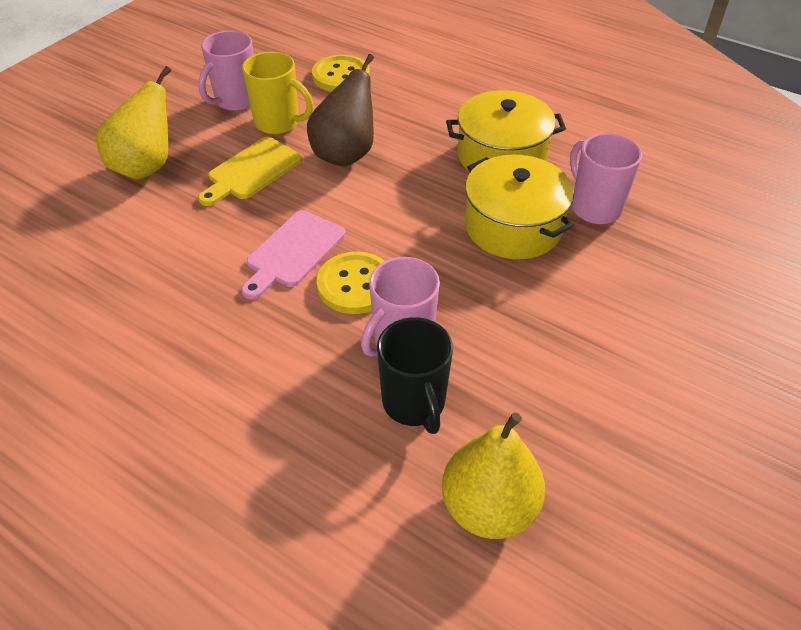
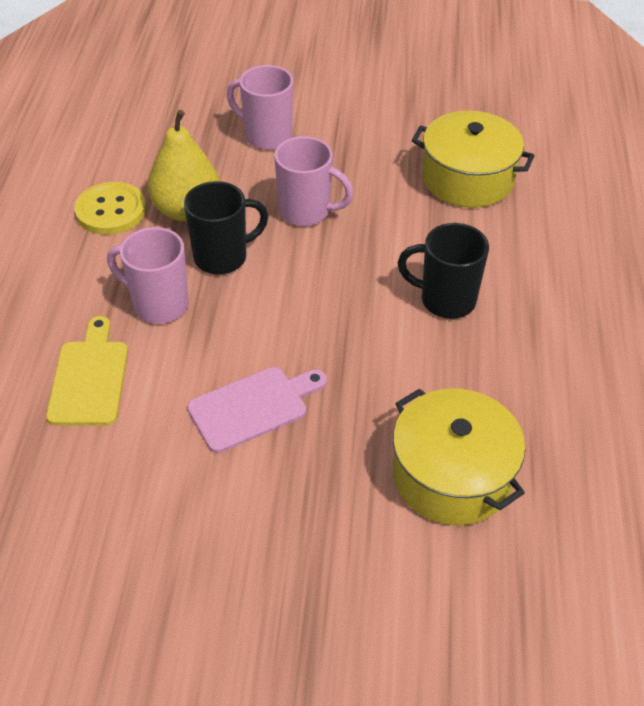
black mug: [377,317,453,434] = 1 -> [184,181,268,274] [398,223,489,319] = 2
brown pear: [307,54,374,166] = 1 -> none = 0
yellow button: [312,55,370,92] [317,252,384,314] = 2 -> [74,182,146,235] = 1
yellow mug: [242,52,313,134] = 1 -> none = 0
yellow pear: [96,66,171,180] [442,412,545,539] = 2 -> [147,110,219,221] = 1

